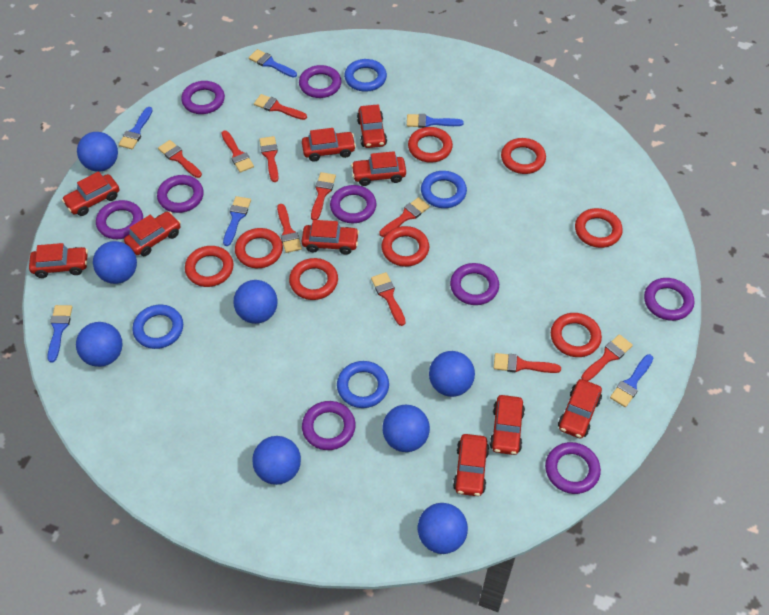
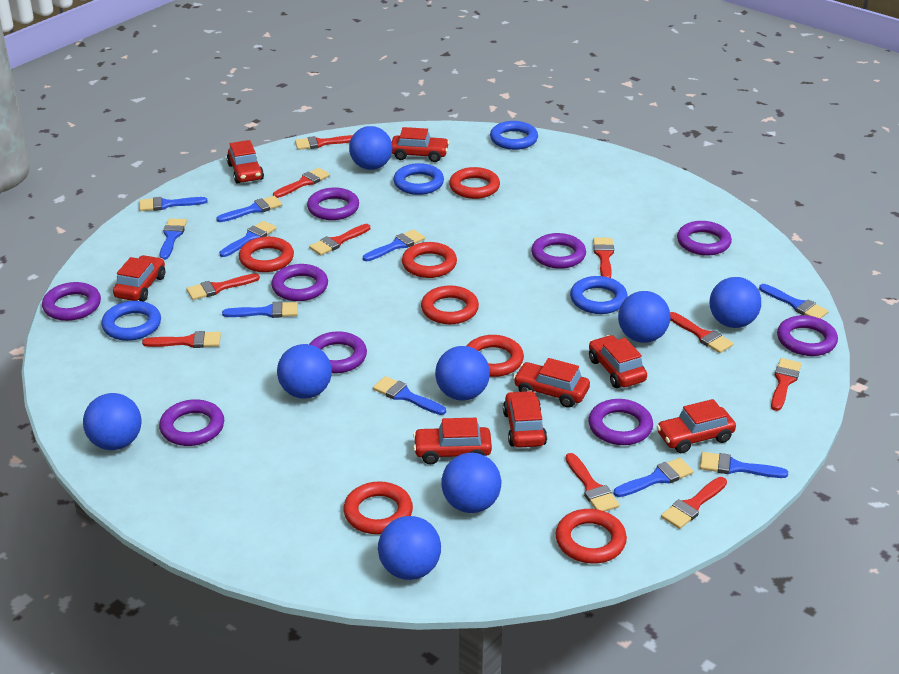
blue brush: [47,305,73,362] [118,107,153,149] [223,196,251,246] [249,49,297,78] [407,114,464,128] [610,354,653,407] = 6 -> [139,197,207,211] [160,219,187,260] [216,196,282,222] [219,221,277,257] [222,301,298,318] [363,229,425,261] [373,376,446,415] [613,458,694,497] [700,452,788,478] [759,284,828,319] = 10
red car: [29,243,88,278] [62,171,119,216] [124,211,181,256] [302,128,356,162] [302,220,359,255] [351,151,406,186] [357,104,387,148] [453,434,489,496] [490,395,525,455] [558,379,602,439] = 10 -> [113,255,165,302] [227,140,264,184] [392,127,449,162] [413,418,492,464] [503,391,547,448] [513,358,590,408] [589,335,647,388] [656,399,736,453] = 8
red ring: [185,246,234,287] [235,228,283,268] [289,258,338,300] [381,226,429,267] [408,127,453,163] [501,138,546,174] [551,313,602,357] [575,208,623,248] = 8 -> [239,237,294,272] [343,481,413,534] [402,242,457,278] [421,285,479,324] [449,167,500,199] [467,335,524,377] [555,509,627,564] = 7

